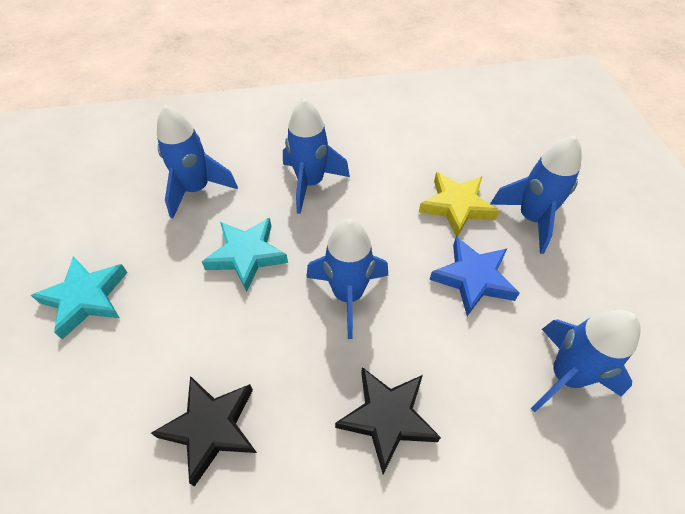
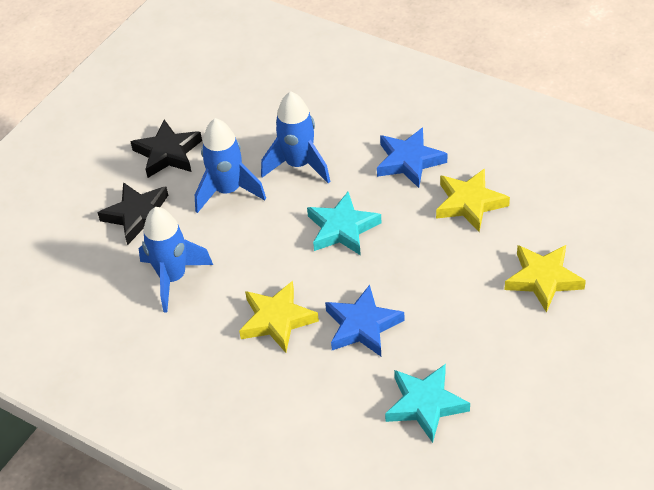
blue rocket: [157,105,238,219] [283,98,350,214] [306,219,388,339] [490,135,582,254] [531,310,641,412] = 5 -> [139,207,213,312] [195,118,266,213] [261,91,330,183] = 3
blue star: [429,237,520,316] = 1 -> [325,285,404,356] [377,127,447,188] = 2
yellow star: [419,172,499,237] = 1 -> [239,281,319,353] [436,168,510,232] [504,245,586,313] = 3

